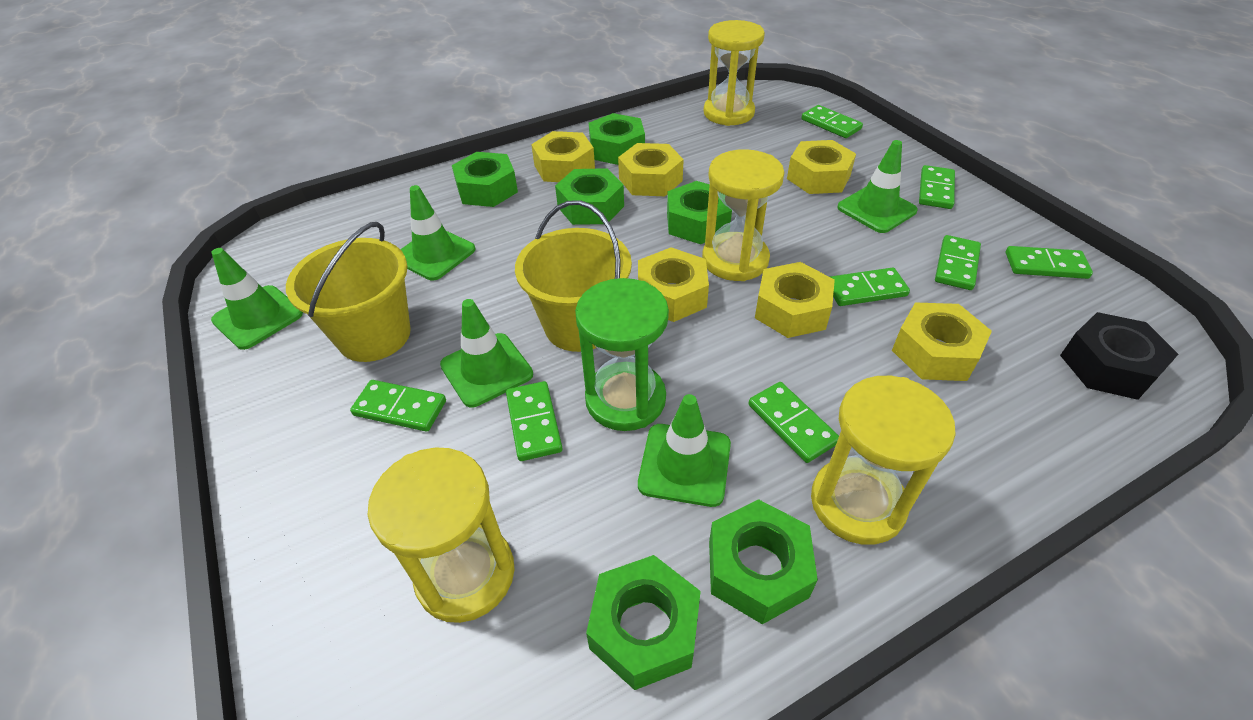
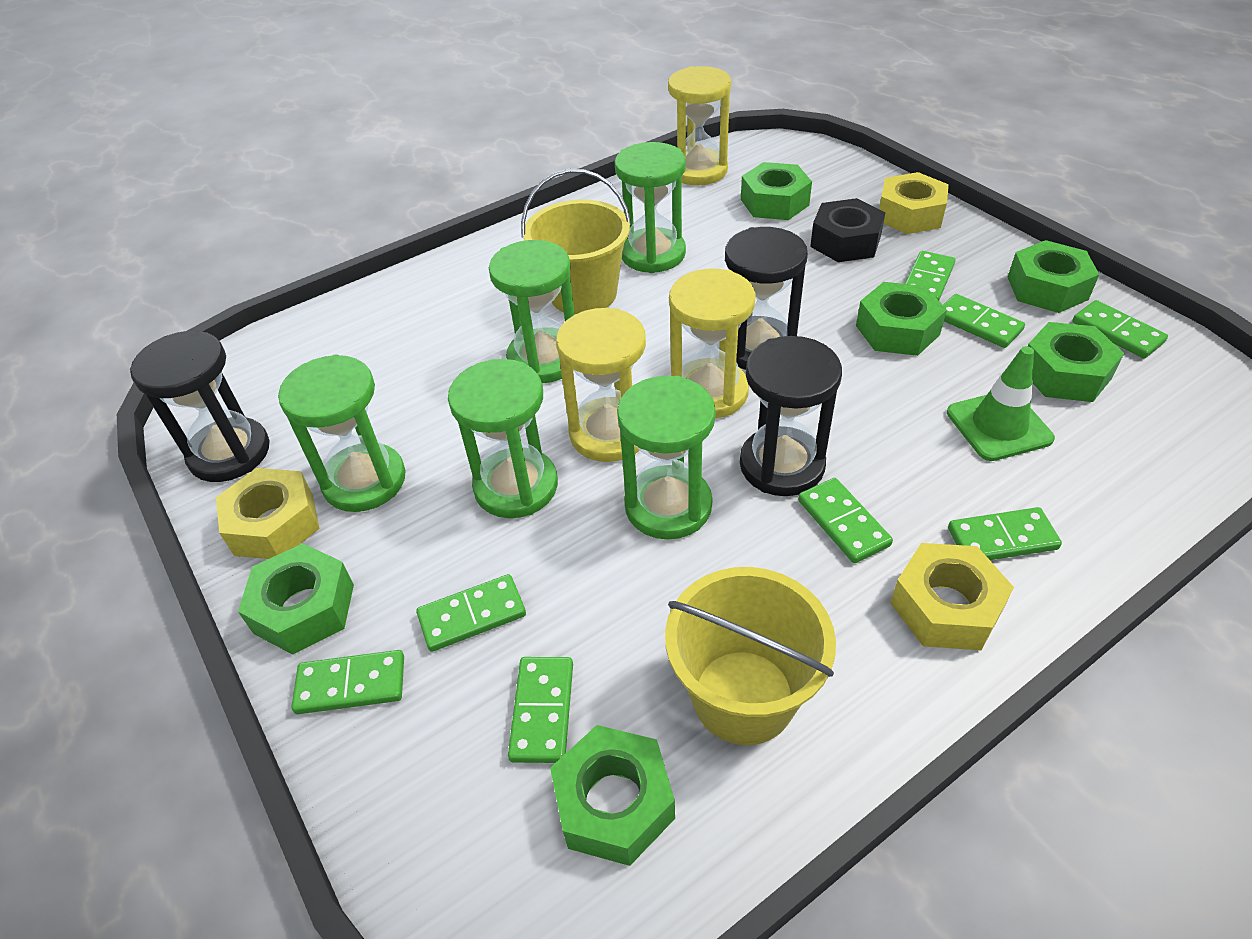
black hourglass: none = 0 -> [130,330,270,482] [725,227,808,370] [740,336,842,496] = 3
green hourglass: [575,278,669,431] = 1 -> [278,355,406,512] [448,359,558,518] [489,240,575,383] [614,142,686,273] [617,376,716,540] = 5
green traffic cone: [211,248,303,350] [400,185,476,280] [440,299,533,407] [638,394,731,507] [837,140,918,233] = 5 -> [947,346,1055,461] = 1
yellow hourglass: [368,447,515,623] [702,149,784,281] [703,20,765,126] [811,376,956,545] = 4 -> [556,308,646,462] [668,66,731,185] [669,269,756,418] = 3
yellow nut: [531,131,595,182] [618,143,684,196] [638,247,709,322] [755,262,835,338] [787,140,856,194] [892,302,992,381] = 6 -> [216,468,320,559] [879,172,949,234] [890,543,1014,650] = 3

